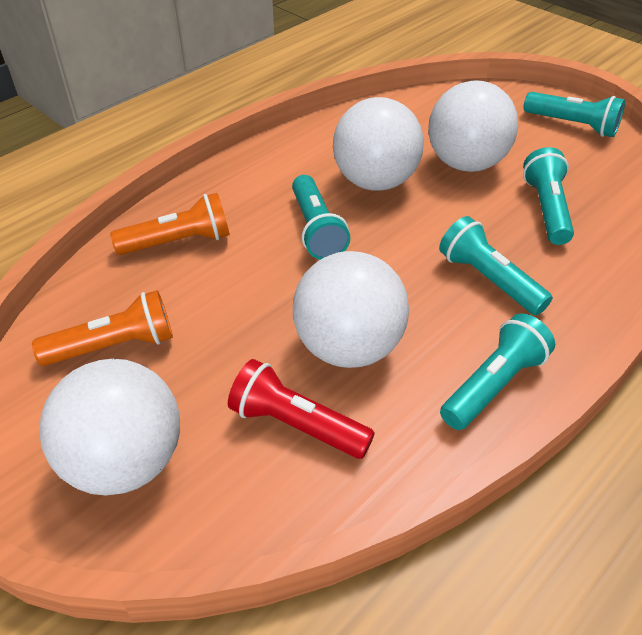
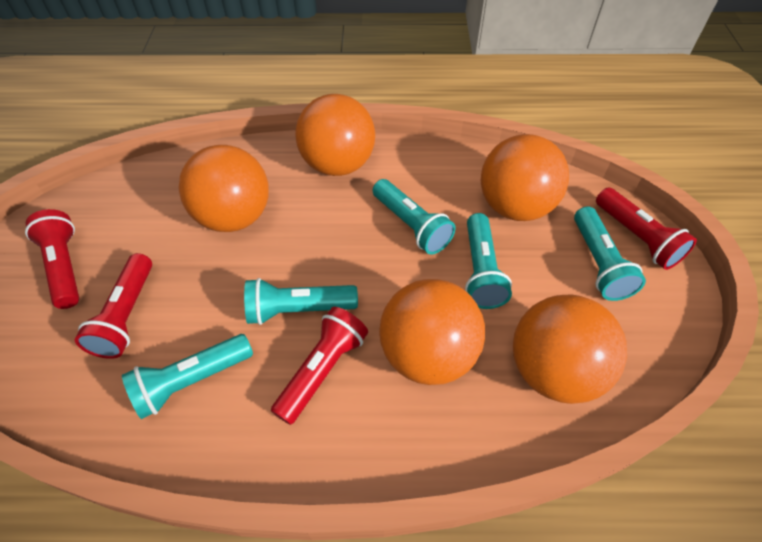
orange ball: none = 0 -> [179,145,269,232] [295,94,375,176] [379,279,485,385] [481,134,569,221] [513,294,627,404] = 5
orange flashlight: [32,290,173,366] [110,193,230,255] = 2 -> none = 0
red flashlight: [228,359,375,459] = 1 -> [25,209,79,309] [75,253,152,359] [271,307,368,425] [596,188,697,270] = 4
white ball: [39,359,180,496] [293,251,409,368] [333,97,424,191] [428,80,518,172] = 4 -> none = 0

